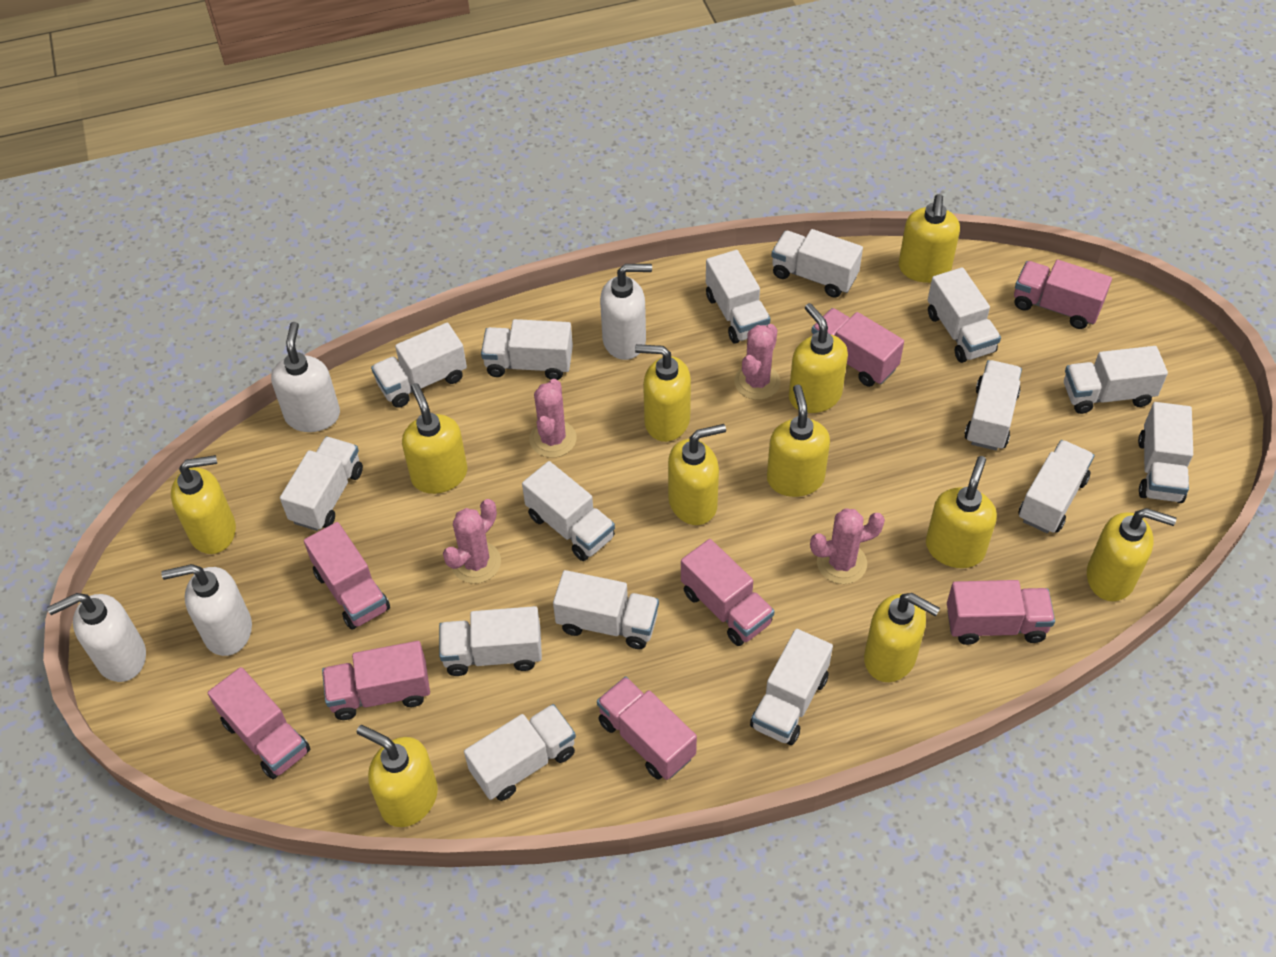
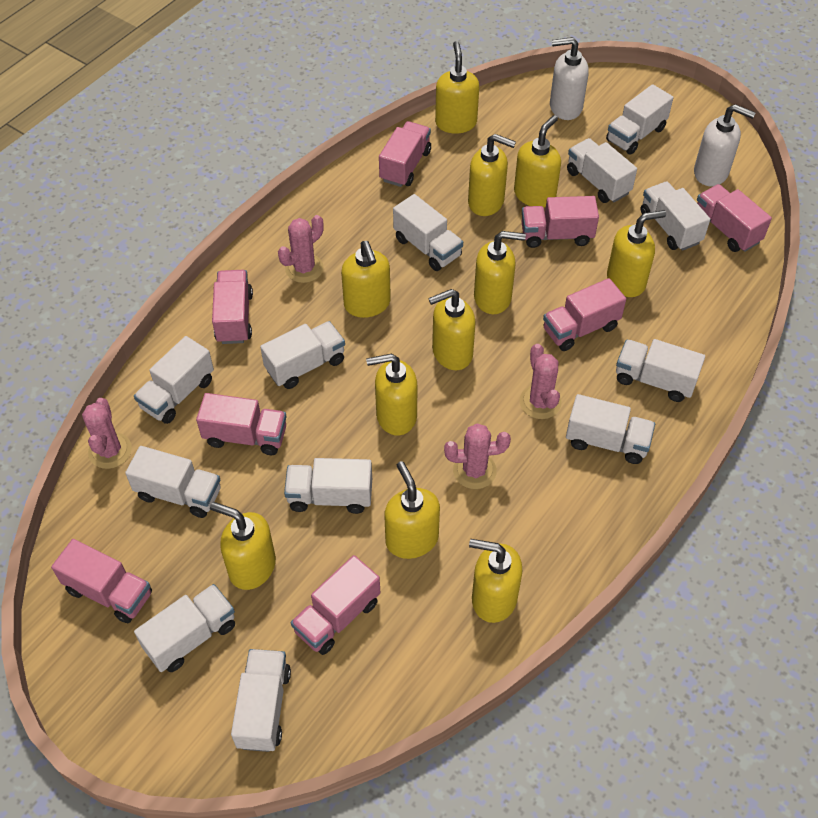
white soap dispenser: [47,593,146,682] [161,564,252,656] [271,322,340,432] [600,264,652,360] = 4 -> [550,37,589,120] [694,104,756,186] = 2
white truck: [280,437,363,531] [371,323,467,408] [439,606,542,676] [464,704,576,801] [481,319,573,380] [522,461,615,561] [553,570,659,649] [706,250,771,344] [750,629,833,745] [771,229,863,298] [928,267,1001,363] [964,360,1022,451] [1018,440,1094,533] [1064,346,1168,414] [1138,402,1193,503] = 15 -> [125,446,221,518] [134,336,214,424] [134,584,235,672] [231,649,291,752] [260,321,345,389] [284,458,372,514] [393,194,463,271] [566,394,655,464] [567,138,637,203] [606,84,673,155] [616,339,705,402] [641,181,710,251] = 12

